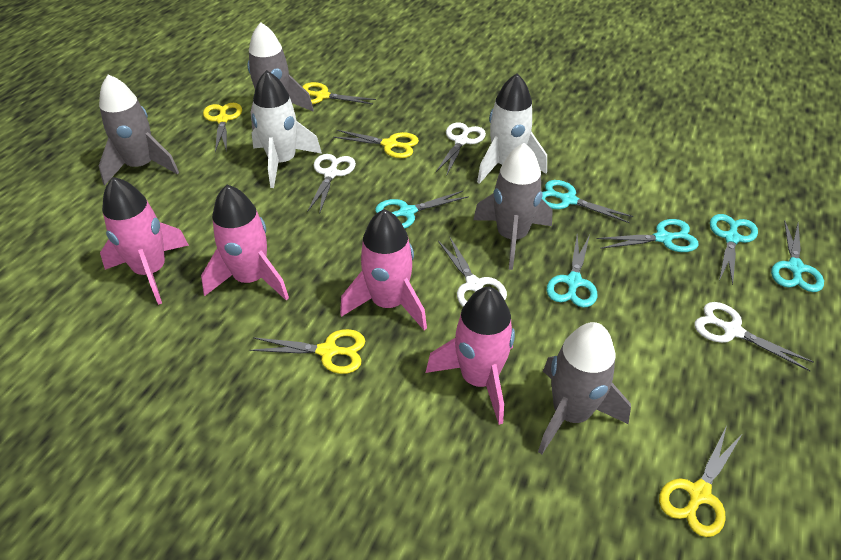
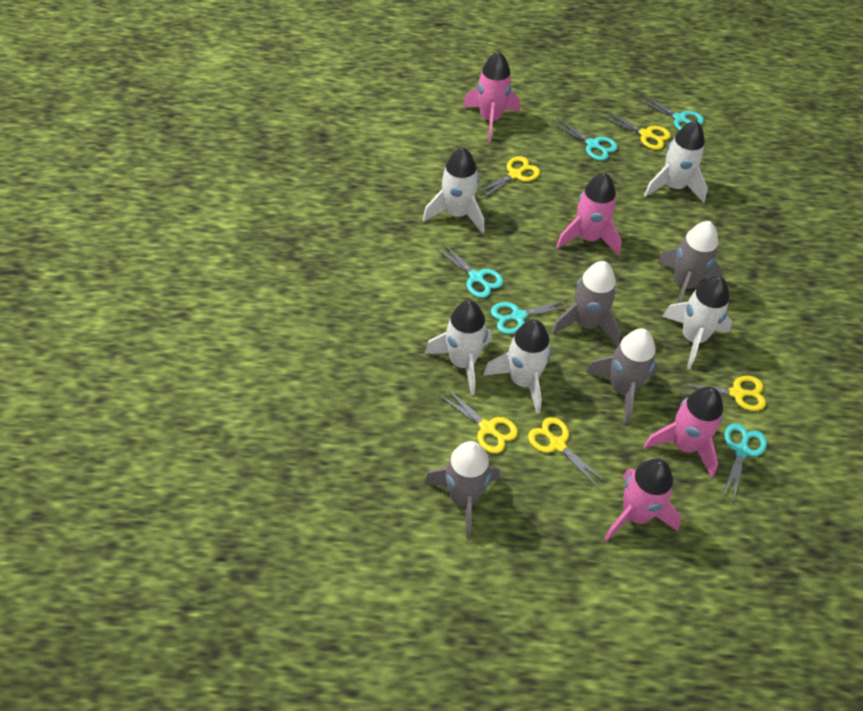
turquoise scissors: [375,191,469,229] [542,180,633,223] [547,235,598,307] [597,219,699,252] [710,214,758,286] [771,220,824,292] = 6 -> [435,242,503,298] [491,299,571,334] [551,118,618,161] [636,94,704,131] [722,423,767,503] = 5
white rocket: [252,70,322,188] [477,73,547,184] = 2 -> [423,147,484,234] [425,300,492,396] [483,319,551,414] [644,120,708,203] [662,276,732,369] = 5
white scissors: [308,154,356,214] [436,122,486,176] [438,236,507,307] [695,302,814,371] = 4 -> none = 0

